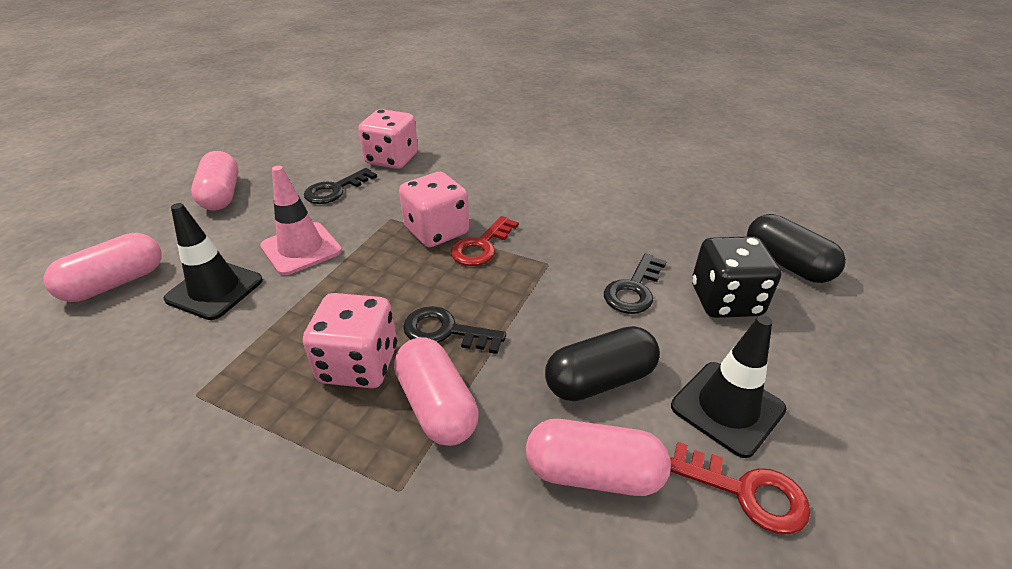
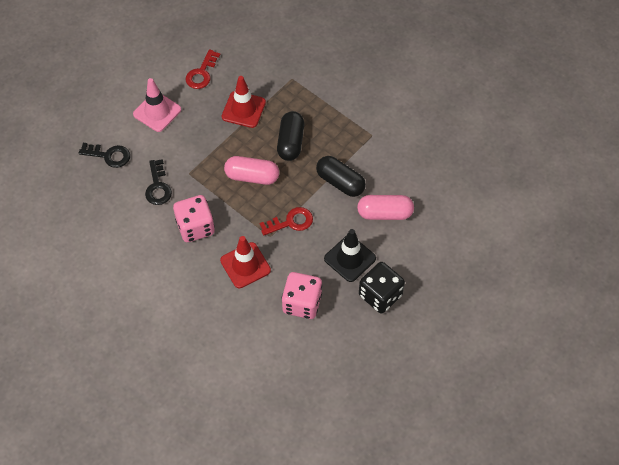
black key: [304,168,377,204] [403,306,506,354] [604,254,667,314] = 3 -> [79,143,130,168] [145,159,172,205] = 2
black traffic cone: [164,203,263,320] [671,315,787,458] = 2 -> [324,229,376,282] = 1
pink capsule: [44,233,161,302] [191,151,239,210] [394,337,479,446] [526,419,671,496] = 4 -> [224,156,279,185] [357,195,414,220] = 2
pink dice: [303,293,397,388] [358,109,418,169] [399,172,469,247] = 3 -> [173,195,215,242] [282,272,322,319] = 2
red traffic cone: none = 0 -> [220,236,271,288] [222,76,266,128] = 2

